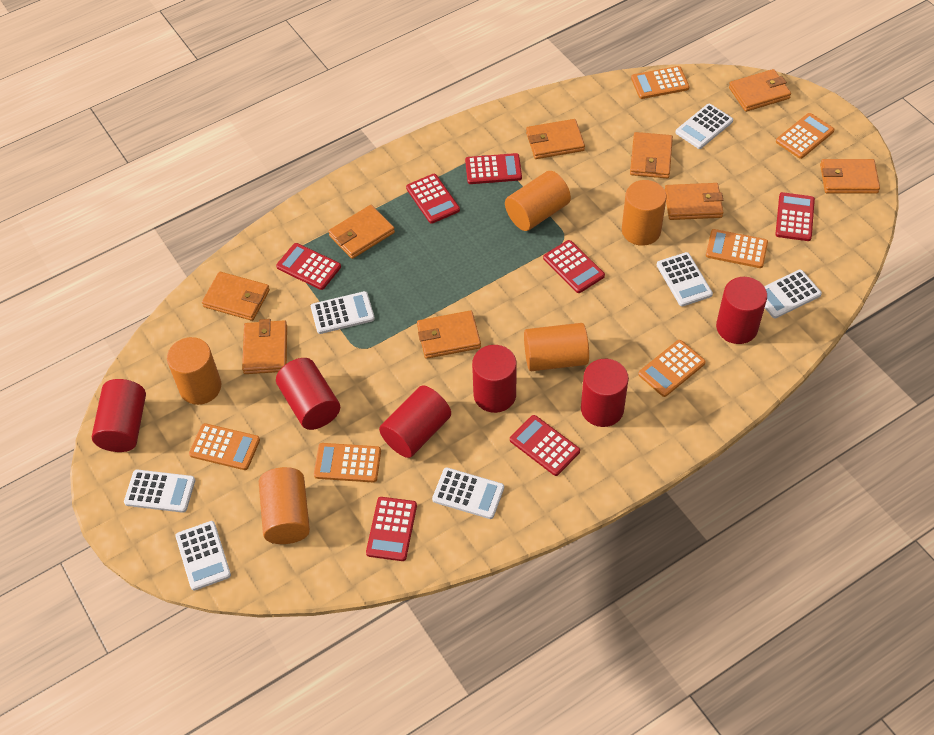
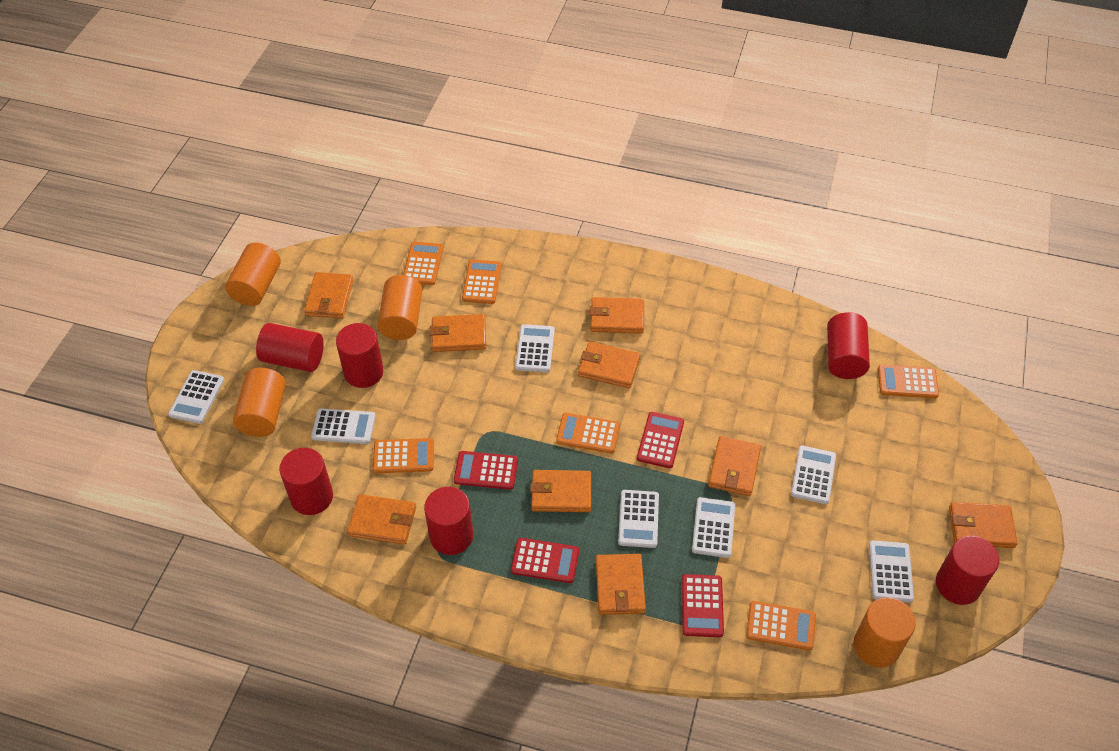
orange cylinder: [167,337,221,405] [259,467,310,544] [505,171,571,231] [524,323,589,371] [622,180,666,246] = 5 -> [225,243,281,306] [233,368,286,437] [378,275,422,340] [854,597,916,668] = 4
red calculator: [276,243,341,290] [366,497,417,561] [406,174,460,224] [465,153,522,184] [510,415,580,476] [543,240,605,293] [775,192,815,241] = 7 -> [454,451,518,490] [511,538,579,583] [637,412,684,468] [682,574,724,637] = 4

